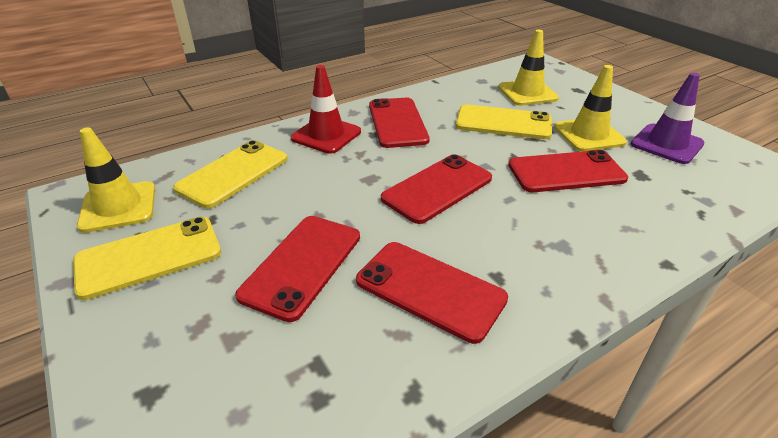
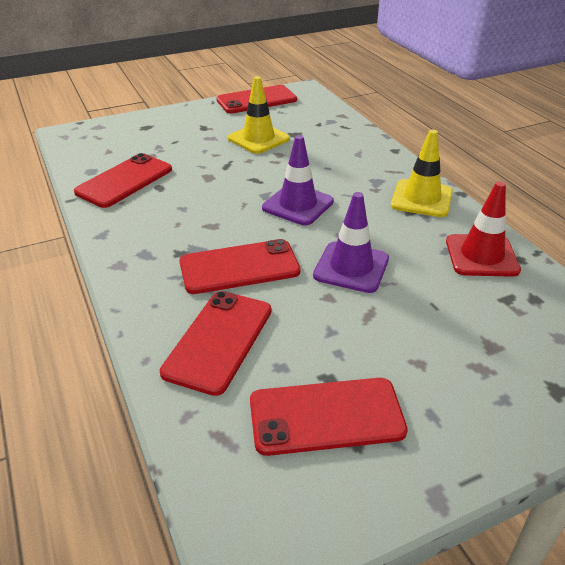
purple traffic cone: [631,73,704,164] = 1 -> [262,135,334,225] [313,192,389,293] = 2
yellow phone: [73,217,221,300] [173,140,287,208] [456,104,552,139] = 3 -> none = 0
yellow traffic cone: [77,127,155,233] [498,30,559,106] [554,65,627,152] = 3 -> [228,76,290,154] [391,130,453,217] = 2

